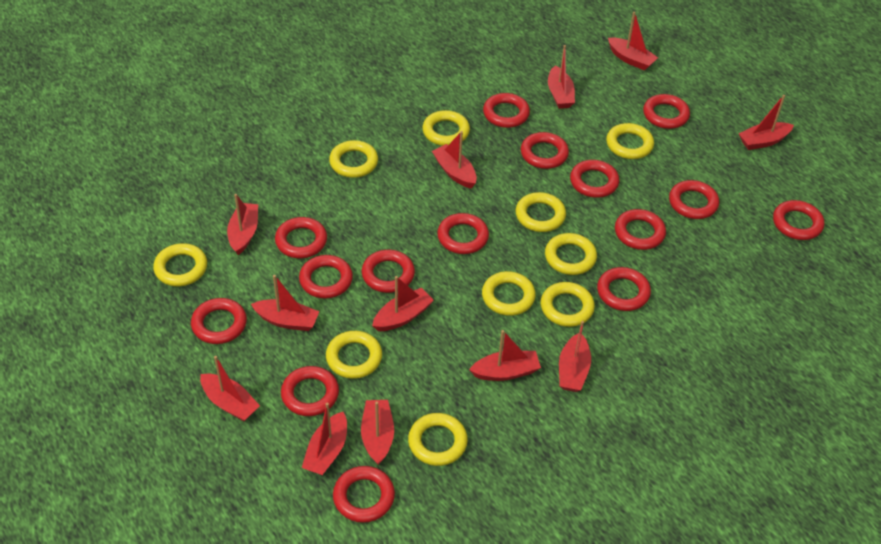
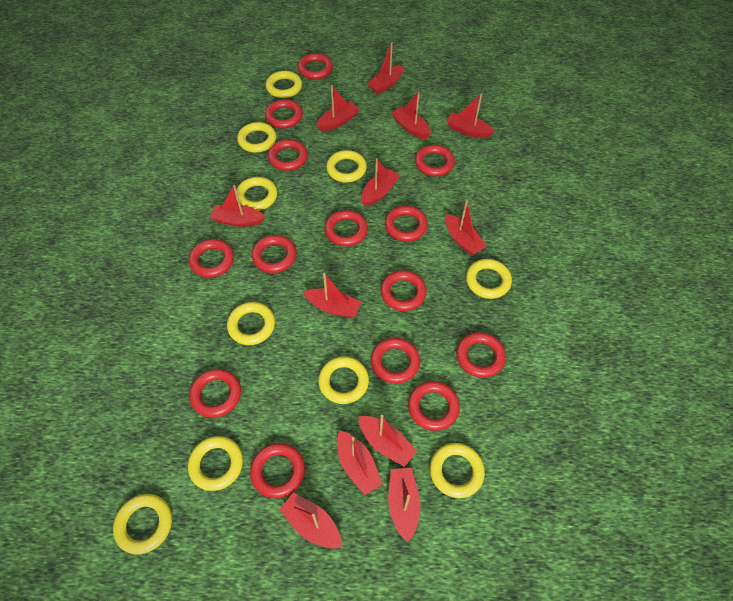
red ring: [191,298,247,344] [275,217,327,258] [281,366,339,416] [299,255,353,298] [333,466,395,523] [362,250,415,293] [437,213,489,254] [483,93,530,128] [521,132,569,169] [570,160,619,198] [597,267,651,311] [615,209,666,250] [643,94,690,129] [669,180,719,219] [773,200,824,240] = 15 -> [189,239,234,278] [189,369,241,418] [250,443,305,498] [252,235,296,273] [265,99,303,128] [268,139,308,171] [297,53,333,80] [325,210,368,247] [371,338,420,384] [380,270,427,311] [385,206,428,242] [408,381,460,431] [415,145,455,176] [456,332,506,378] = 14

